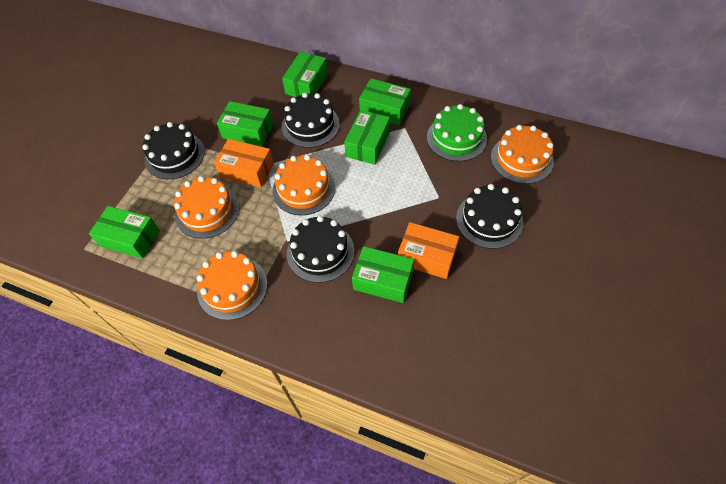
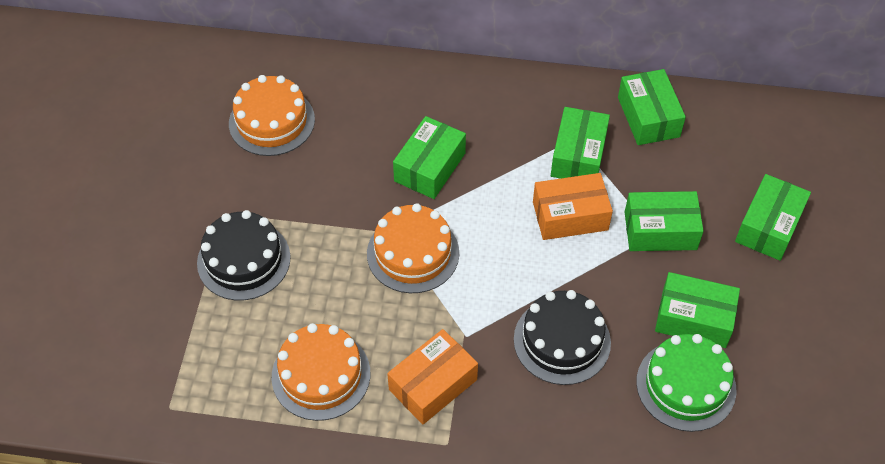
black cake: [142,122,205,179] [282,93,340,148] [287,216,354,283] [456,184,524,249] = 4 -> [197,210,291,300] [514,290,611,385] = 2
orange cake: [174,176,239,239] [197,251,267,320] [272,155,335,216] [491,125,554,184] = 4 -> [229,75,315,156] [272,323,370,421] [367,203,459,293] = 3

